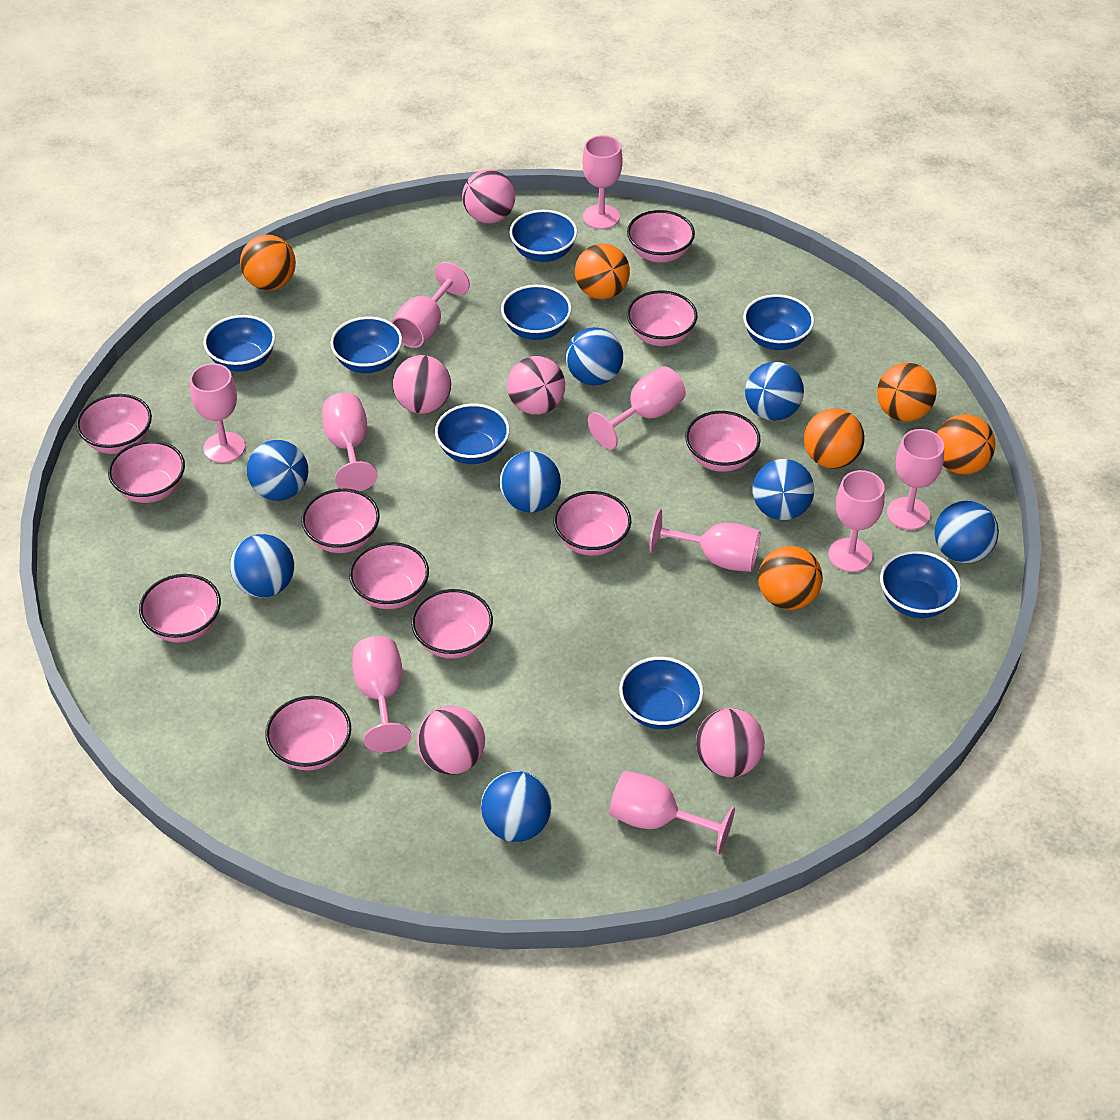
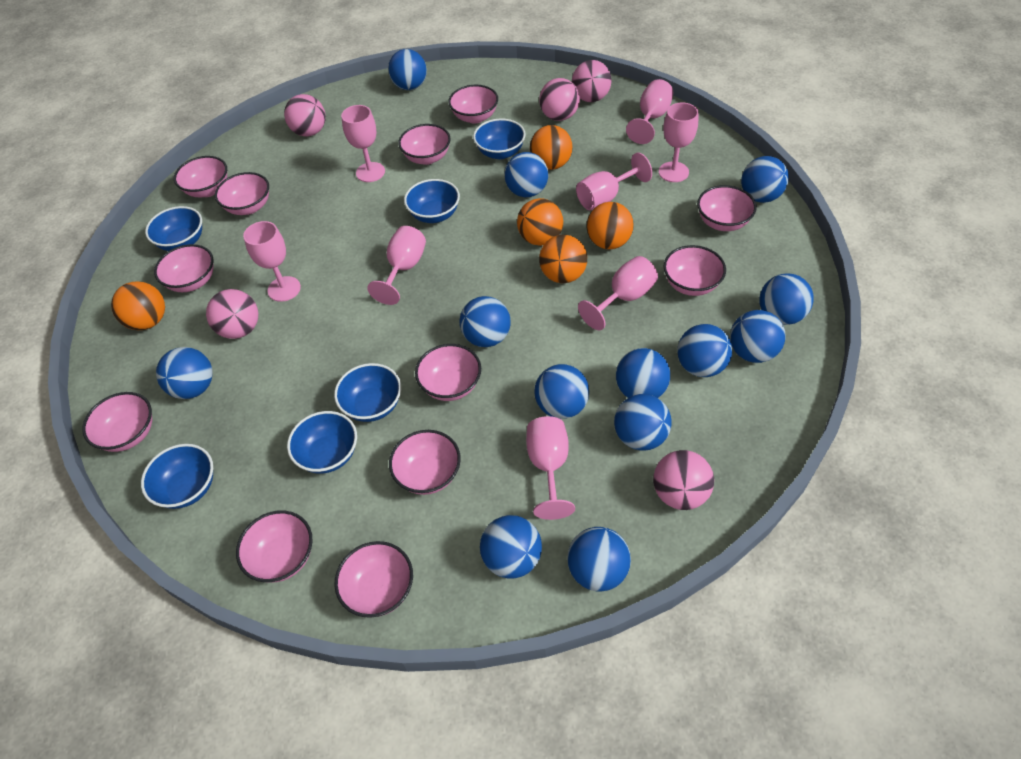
blue ball: [230,534,294,598] [247,440,308,501] [481,771,552,842] [500,451,561,513] [566,327,623,385] [745,362,804,421] [753,459,814,520] [934,501,999,563] = 8 -> [156,347,213,399] [388,49,427,90] [460,296,511,347] [480,515,542,579] [504,152,548,197] [534,364,589,419] [567,527,631,592] [614,394,672,451] [616,348,671,398] [677,324,732,377] [730,310,786,363] [741,156,789,203] [759,273,814,325] = 13
blue bowl: [203,315,275,372] [330,317,402,373] [435,404,510,464] [501,285,572,340] [510,210,577,262] [619,657,704,729] [743,294,814,350] [880,551,961,618] = 8 -> [141,444,213,509] [145,206,202,251] [287,411,357,474] [334,363,401,422] [404,179,460,223] [473,119,526,159] = 6
orange ball: [240,235,296,290] [575,244,630,299] [758,546,823,610] [804,408,865,469] [877,363,936,422] [936,414,996,474] = 6 -> [111,281,165,330] [517,198,563,246] [530,125,573,170] [539,235,587,283] [587,202,634,249] = 5
pink bowl: [76,394,152,454] [108,441,185,503] [139,574,221,643] [266,696,351,771] [301,489,380,553] [349,542,429,609] [411,589,493,658] [553,491,631,556] [627,210,695,263] [627,291,697,346] [685,411,761,472] = 11 -> [82,392,152,452] [154,244,214,292] [174,156,227,198] [215,172,269,215] [236,510,313,582] [335,541,413,618] [389,430,461,495] [398,124,451,165] [415,344,481,401] [448,85,498,124] [663,245,726,296] [697,185,757,231] = 12
pink goblet: [190,363,245,463] [322,393,378,491] [352,636,411,752] [391,262,470,348] [582,135,623,229] [588,366,686,449] [609,771,735,854] [649,509,760,572] [829,470,885,572] [887,429,944,530] = 10 -> [243,221,301,302] [341,105,385,182] [367,226,426,305] [526,416,575,520] [576,152,652,210] [578,256,658,330] [626,79,673,144] [659,103,698,182] = 8

